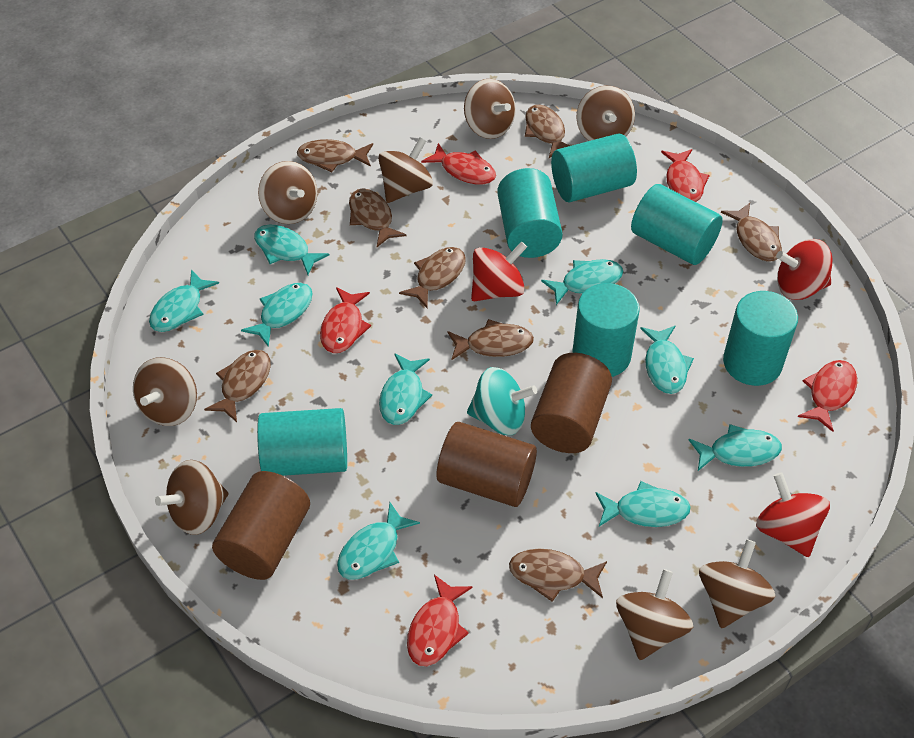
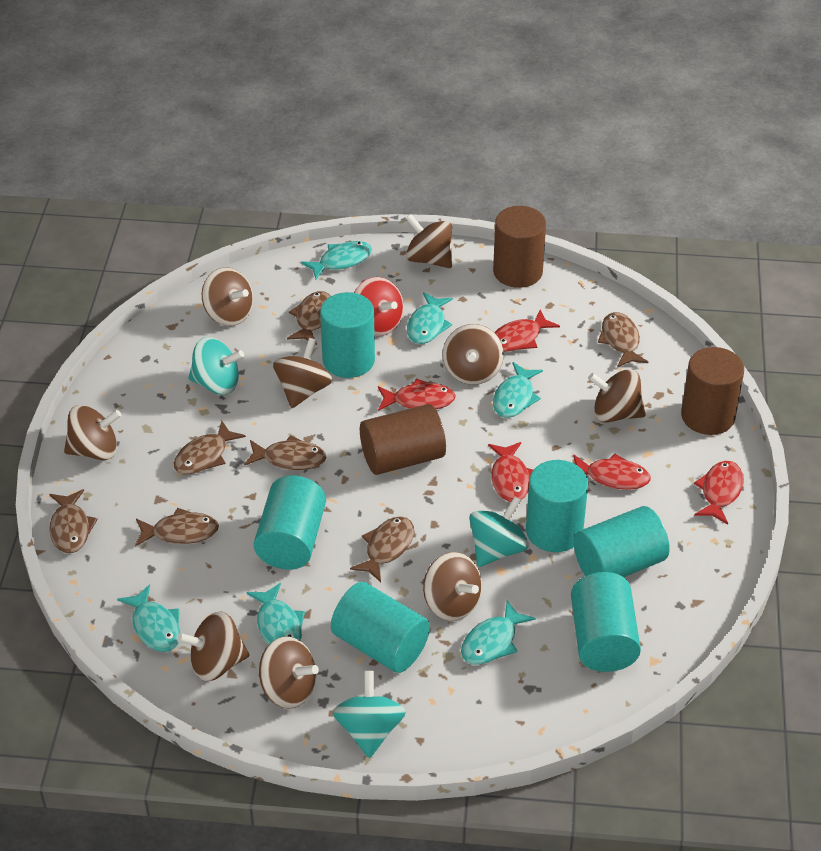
brown fish: [204,350,271,422] [297,139,373,172] [349,189,407,247] [399,247,466,308] [448,319,534,361] [509,549,607,602] [525,105,570,158] [721,203,782,262] = 8 -> [49,489,98,553] [135,508,219,546] [174,421,246,474] [244,435,327,470] [287,291,331,345] [350,516,414,582] [598,312,648,367] = 7
brown spinning top: [133,357,197,426] [155,460,228,535] [258,161,318,224] [378,138,433,203] [464,79,516,139] [576,86,635,141] [616,569,693,660] [699,539,775,629] = 8 -> [64,405,122,460] [177,611,249,681] [202,267,253,326] [259,636,319,709] [273,338,332,408] [406,214,452,268] [423,552,482,621] [443,324,504,385] [588,369,646,423] = 9
red spinning top: [471,242,527,301] [756,473,830,557] [776,239,833,300] = 3 -> [354,277,404,336] = 1
turquoise fish: [149,270,219,332] [241,283,313,347] [254,225,329,275] [337,502,420,580] [379,353,432,425] [541,259,623,305] [595,481,691,527] [640,326,694,394] [689,424,782,471] = 9 -> [117,584,180,652] [246,583,305,645] [301,241,372,280] [407,292,453,344] [461,600,535,665] [493,362,543,418] = 6
turquoise spinning top: [467,367,537,435] = 1 -> [189,337,244,395] [333,671,406,758] [469,496,529,567] = 3

